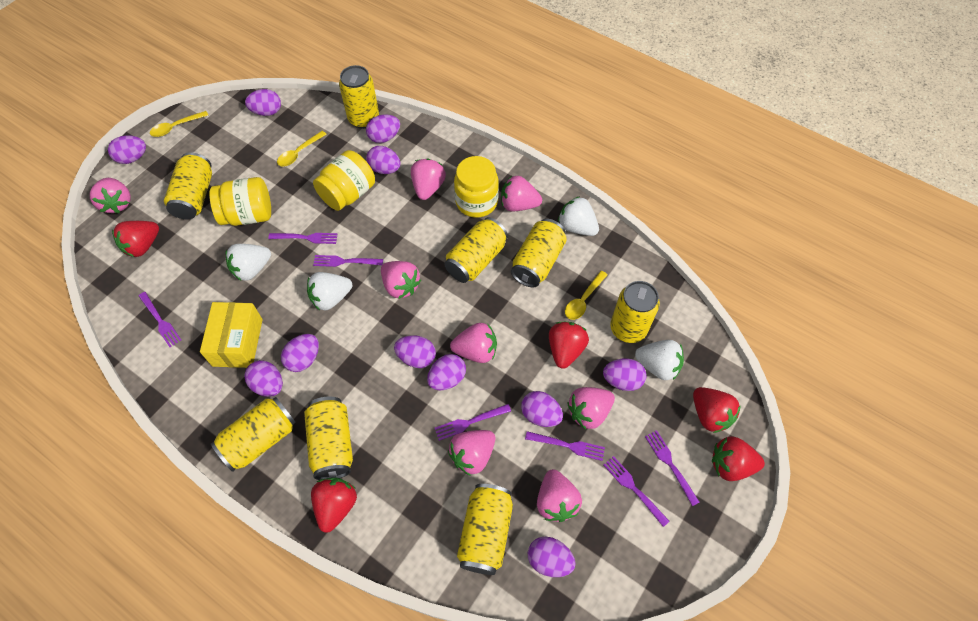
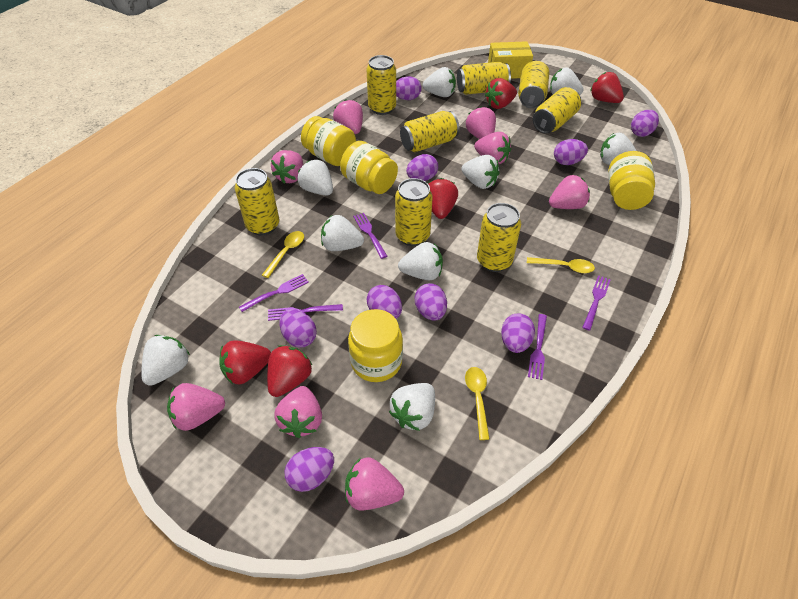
purple egg: [108,135,146,164] [244,360,283,397] [245,89,281,116] [281,334,319,372] [366,115,400,143] [366,146,400,174] [394,335,436,368] [427,354,466,390] [521,391,563,427] [528,537,576,577] [603,358,646,391] = 11 -> [279,309,317,347] [285,447,334,492] [367,285,402,319] [396,76,422,100] [406,154,438,181] [415,283,447,321] [501,313,535,353] [554,139,588,165] [631,110,659,137] = 9
purple fork: [139,292,181,347] [268,233,338,244] [313,255,383,267] [435,404,511,441] [525,431,605,461] [604,456,670,527] [645,430,699,506] = 7 -> [239,274,309,312] [268,304,343,321] [353,213,387,259] [528,314,547,380] [582,275,611,331] = 5
white strawberry: [226,244,271,281] [307,272,352,310] [558,196,599,236] [635,340,684,380] = 4 -> [141,335,190,386] [298,160,333,196] [321,215,364,251] [389,383,435,431] [398,242,443,280] [423,67,456,97] [461,155,499,189] [550,68,584,95] [600,133,637,165] = 9
yellow jar: [209,177,271,226] [313,150,375,211] [454,156,499,218] = 3 -> [301,116,356,166] [340,141,398,194] [348,309,403,382] [608,151,655,210] = 4

